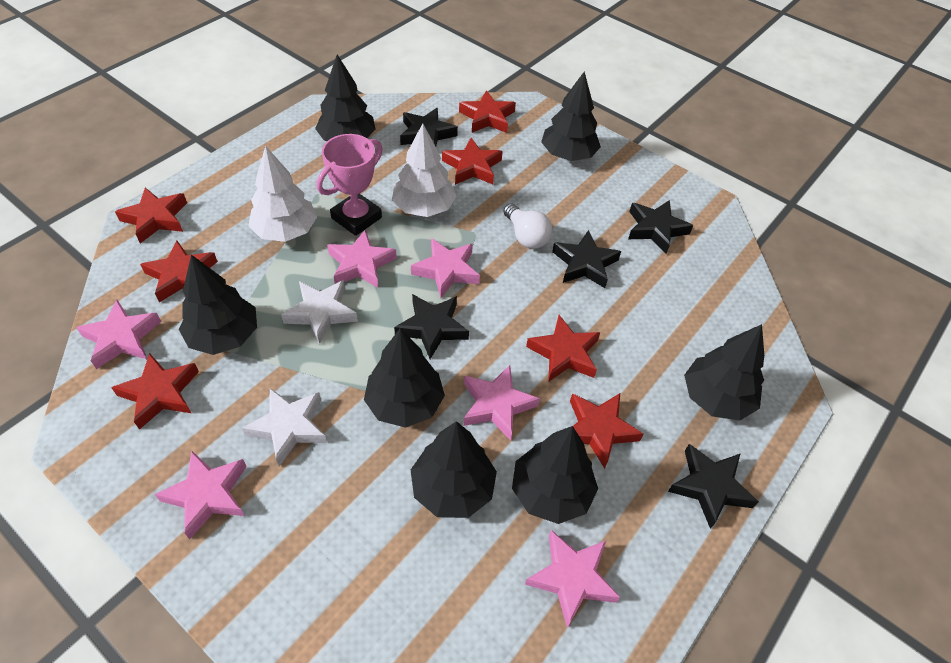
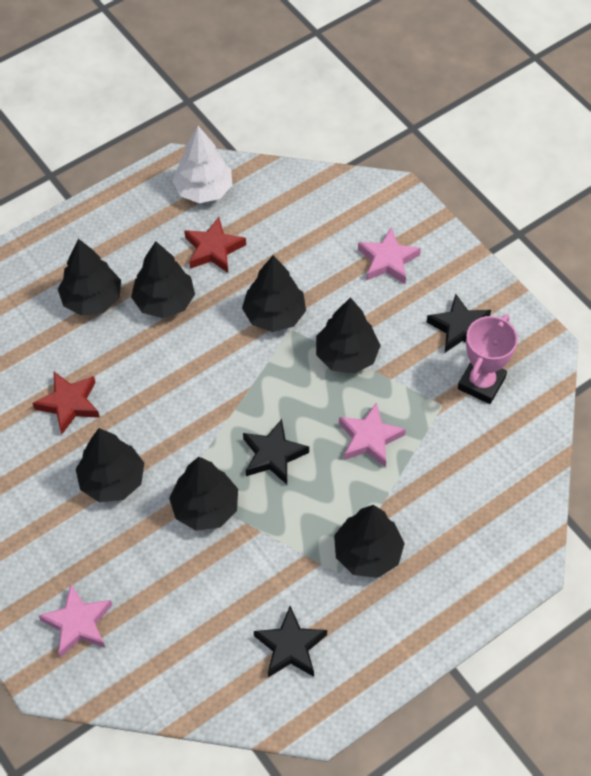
black star: [394,294,469,359] [400,108,458,146] [552,230,621,288] [628,200,693,254] [668,444,759,529] = 5 -> [243,419,309,484] [254,606,327,677] [427,294,491,353] = 3
pink star: [76,300,161,369] [154,451,247,539] [327,230,397,288] [411,238,480,298] [463,365,540,441] [525,530,620,628] = 6 -> [39,584,112,658] [339,402,406,468] [358,227,421,284] = 3
red star: [111,353,199,430] [115,188,187,243] [140,241,218,302] [442,138,503,185] [459,90,516,133] [526,315,600,382] [570,393,643,469] = 7 -> [32,372,100,434] [184,217,246,273] = 2
white light bulb: [503,204,552,249] = 1 -> none = 0
white star: [242,388,327,466] [281,280,358,344] = 2 -> none = 0
white tree: [248,146,317,242] [392,123,457,217] = 2 -> [172,126,232,203] = 1

